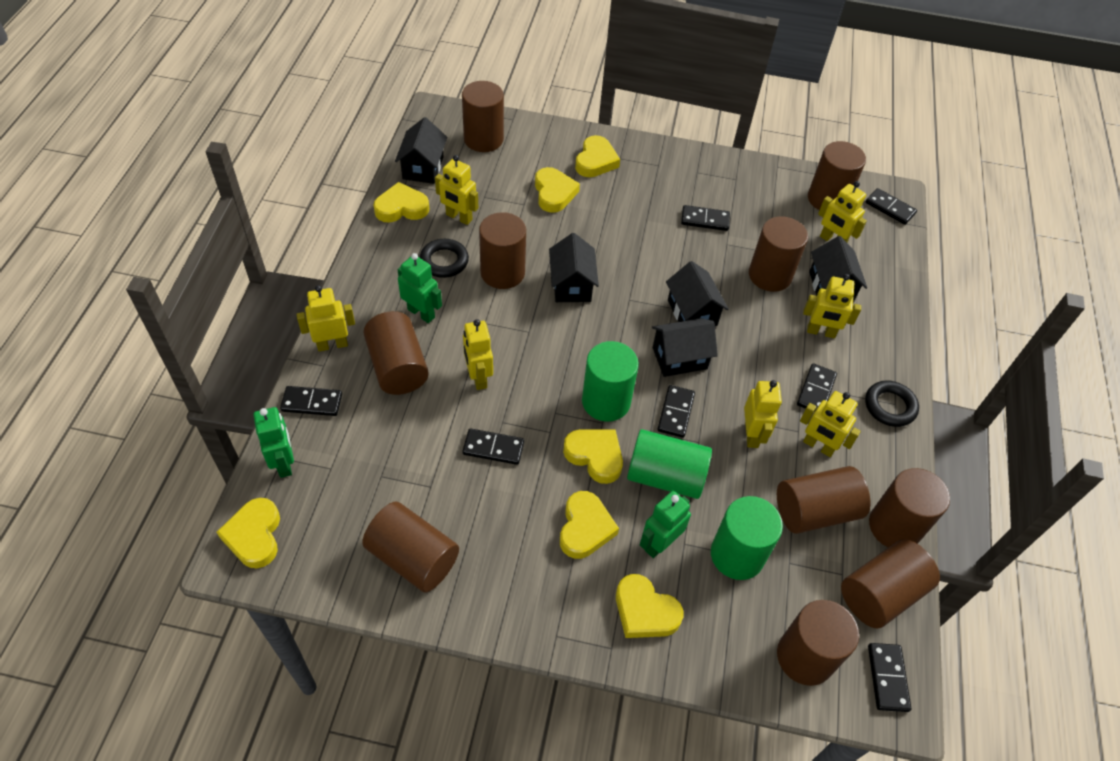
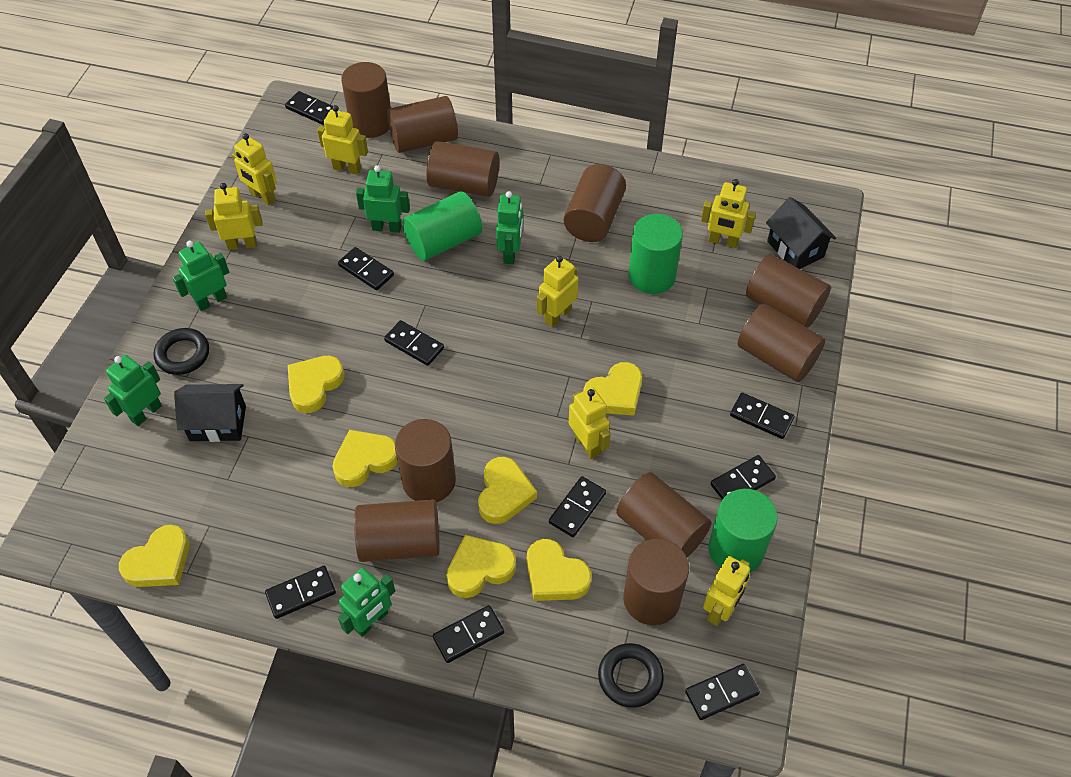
black domino: [280,386,342,416] [462,428,524,465] [657,385,695,438] [681,205,730,231] [797,363,837,412] [866,188,917,225] [868,643,912,712] = 7 -> [265,566,336,619] [285,91,333,125] [338,247,394,290] [384,320,444,366] [433,605,504,663] [549,476,606,537] [685,664,760,720] [710,455,776,499] [730,393,795,439] = 9
black house: [395,117,447,184] [549,233,599,302] [652,318,718,377] [666,261,729,326] [809,236,867,303] = 5 -> [174,384,246,442] [766,197,836,269] = 2
green robot: [253,407,294,478] [398,253,442,323] [640,491,691,558] = 3 -> [104,355,162,426] [173,241,229,311] [338,568,395,637] [356,165,410,233] [496,191,523,264] = 5

